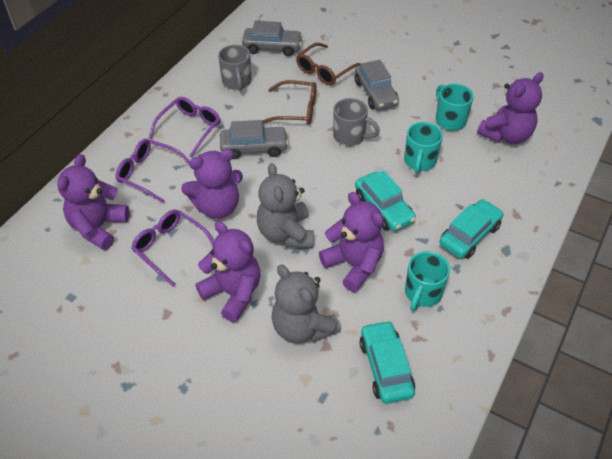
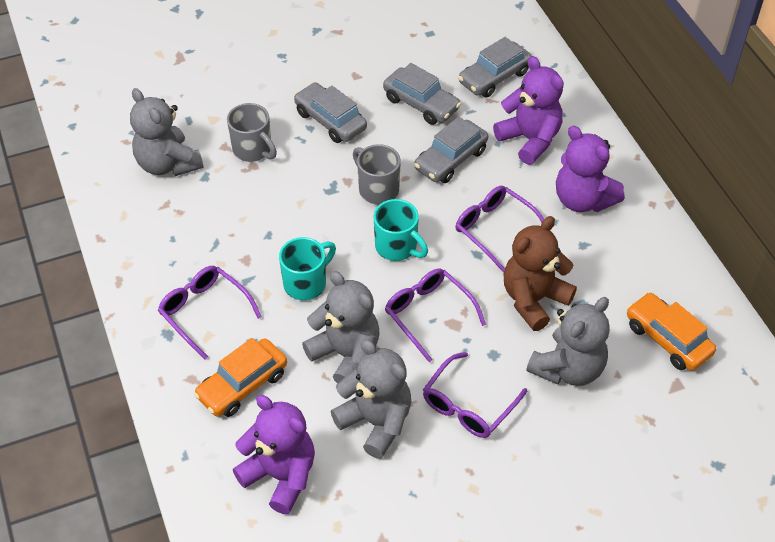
brown glasses: [262,80,317,125] [296,43,361,85] = 2 -> none = 0
brown teddy bear: none = 0 -> [504,216,577,331] = 1
grey car: [220,120,289,159] [242,21,303,56] [355,60,399,110] = 3 -> [294,82,367,143] [383,63,461,125] [414,117,488,183] [458,37,532,98] = 4
grey teddy bear: [257,163,314,248] [272,265,341,344] = 2 -> [130,88,204,176] [302,271,380,383] [331,339,411,459] [526,297,610,386] = 4
orange car: none = 0 -> [194,338,287,417] [627,292,716,371] = 2
purple glasses: [116,139,190,203] [131,210,214,287] [149,97,221,157] = 3 -> [158,266,262,360] [385,268,486,362] [423,352,527,438] [455,186,544,272] = 4
purple teddy bear: [57,154,130,250] [181,149,243,219] [195,221,260,322] [319,192,384,292] [477,72,543,144] = 5 -> [233,395,315,514] [493,56,564,165] [556,126,625,212] = 3
turquoise car: [355,170,416,231] [359,320,415,404] [439,199,504,259] = 3 -> none = 0
turquoise mug: [404,122,443,173] [405,251,450,311] [436,83,474,131] = 3 -> [279,237,336,300] [373,199,428,261] = 2

